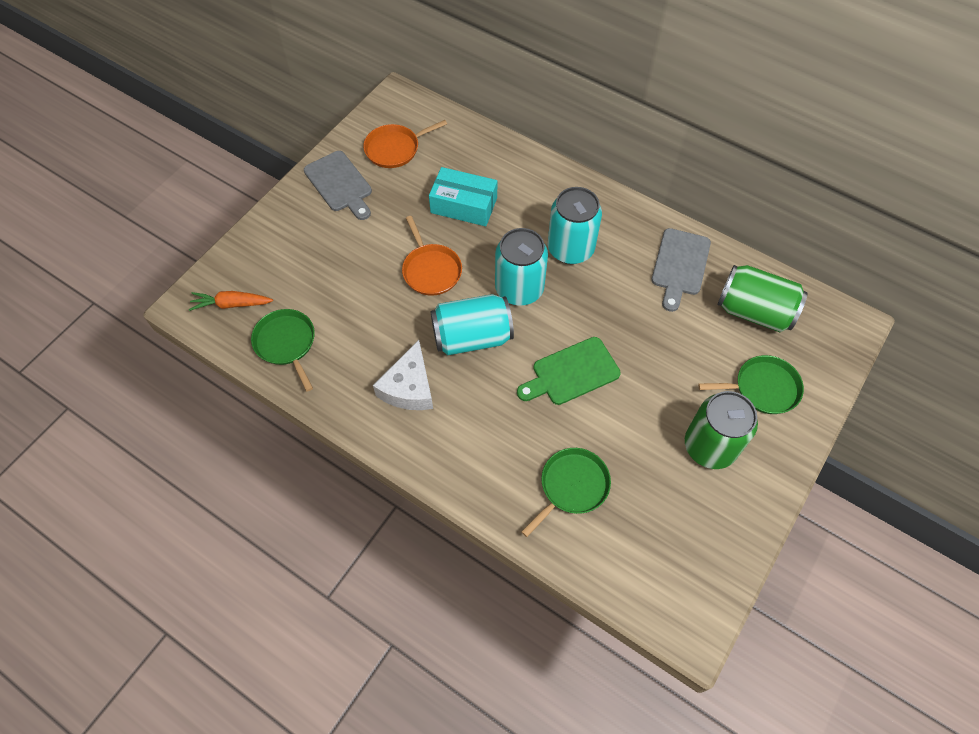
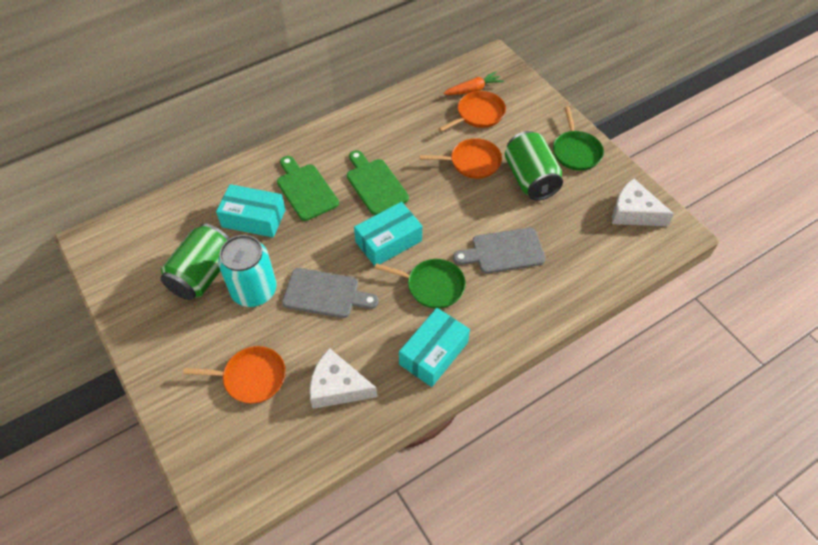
green cutting board: [517,337,621,405] = 1 -> [277,156,339,221] [347,150,409,215] = 2
green pan: [251,309,315,392] [521,448,611,537] [698,355,804,414] = 3 -> [374,259,466,309] [553,106,604,171] = 2
orange pan: [363,120,447,168] [402,216,462,296] = 2 -> [183,346,286,404] [420,138,502,179] [438,91,506,132] = 3
turquoise box: [429,167,497,226] = 1 -> [216,184,285,237] [354,202,422,266] [399,308,470,387] = 3
turquoise can: [431,294,514,355] [495,228,548,306] [548,187,602,264] = 3 -> [218,235,277,307] = 1
white cheese: [373,340,433,410] = 1 -> [310,348,377,409] [612,178,674,226] = 2

